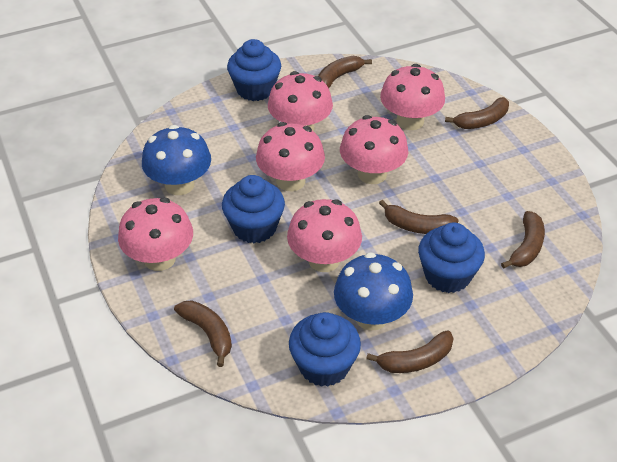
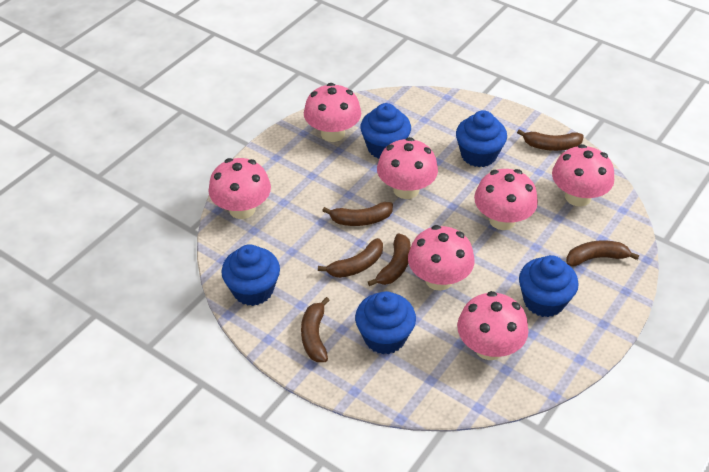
blue cupcake: [222,175,285,243] [227,39,281,101] [289,312,361,387] [418,222,485,293] = 4 -> [221,244,280,306] [355,291,416,354] [360,103,411,159] [456,110,507,167] [519,255,579,317] = 5
blue mushroom: [142,125,211,195] [334,252,413,330] = 2 -> none = 0
pink mushroom: [118,198,193,271] [256,122,325,191] [268,71,333,131] [287,199,362,272] [340,115,408,184] [380,64,445,130] = 6 -> [208,158,271,219] [304,83,361,142] [377,137,438,199] [408,225,475,291] [457,291,529,360] [474,169,538,230] [552,144,614,207] = 7

